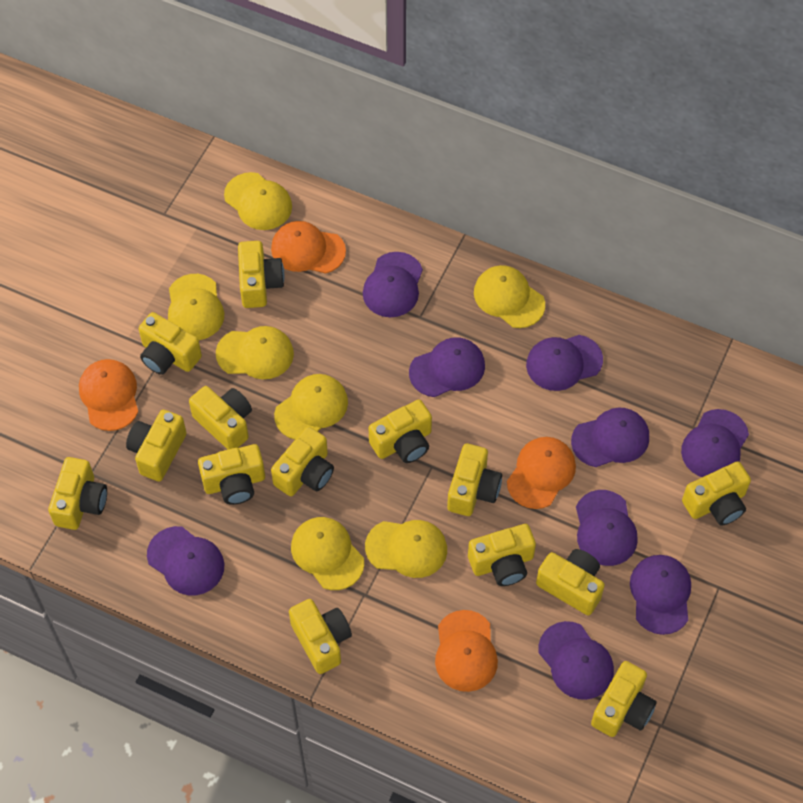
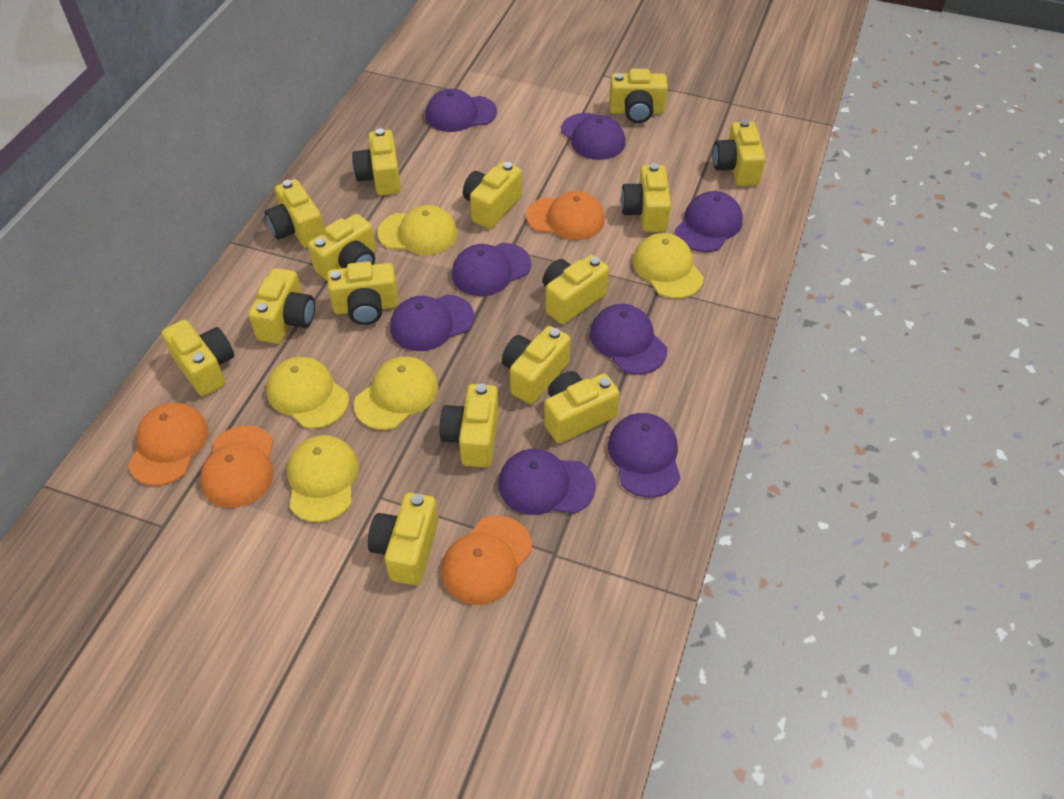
purple cap: [147,526,224,595] [363,252,423,317] [409,337,485,397] [526,335,603,391] [539,621,614,700] [571,408,649,467] [576,490,638,566] [630,555,691,635] [681,409,749,477] = 9 -> [390,294,474,351] [426,89,497,132] [452,243,531,296] [498,449,596,515] [561,113,625,160] [590,304,667,375] [608,413,680,498] [675,191,743,252] = 8
yellow camera: [48,457,107,530] [126,410,187,482] [139,312,202,375] [189,386,252,449] [198,444,265,505] [238,241,284,308] [271,426,334,496] [289,599,352,674] [369,399,432,463] [447,444,502,516] [468,524,536,586] [536,549,605,615] [591,661,657,737] [682,461,751,526] = 14 -> [162,320,234,396] [248,268,315,344] [265,179,324,248] [308,214,376,280] [327,261,399,325] [352,128,401,196] [368,493,439,585] [439,384,499,467] [463,162,522,229] [502,326,570,404] [542,255,609,324] [544,371,619,443] [609,69,668,123] [621,163,671,232] [713,120,765,186] = 15
yellow cap: [168,274,224,340] [216,326,294,379] [224,172,292,230] [274,374,348,440] [291,517,364,590] [365,520,447,578] [474,265,545,328] = 7 -> [267,357,349,429] [287,435,359,522] [354,356,438,430] [377,205,457,255] [632,233,704,299] = 5

